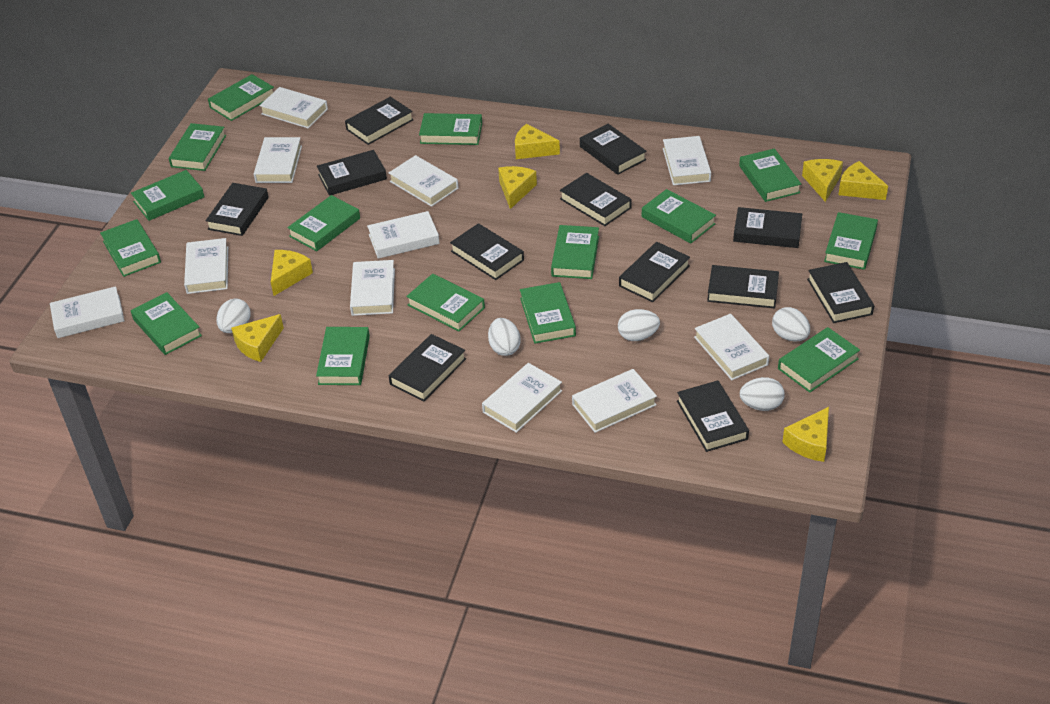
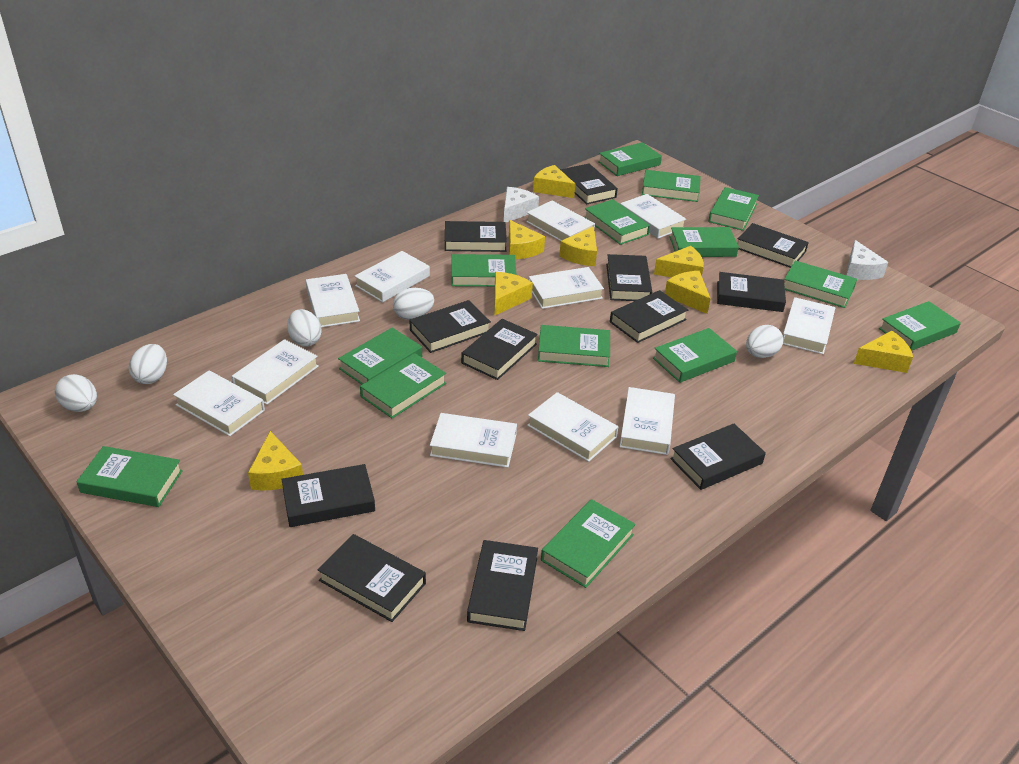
green book: [100,219,161,277] [131,170,204,221] [131,292,202,355] [169,123,226,171] [208,74,274,121] [287,195,360,251] [316,327,370,385] [406,274,485,331] [419,113,482,145] [520,282,576,344] [551,225,599,279] [642,189,716,243] [739,148,801,202] [778,327,860,393] [824,212,878,270] = 15 -> [76,446,183,507] [338,328,422,385] [360,353,446,418] [451,254,517,287] [538,325,610,367] [541,499,636,588] [584,199,650,245] [598,142,662,176] [642,170,701,202] [653,328,737,383] [670,227,739,257] [708,187,759,231] [784,260,857,308] [879,301,961,351] = 14
white cheese: none = 0 -> [504,187,539,222] [846,240,888,280] = 2
yellow cheese: [231,314,284,362] [271,250,313,296] [498,166,537,209] [515,124,560,159] [782,407,829,462] [802,159,843,202] [839,161,888,200] = 7 -> [248,431,303,490] [494,272,533,316] [509,220,545,259] [533,165,575,198] [559,226,597,266] [654,246,704,277] [665,271,711,314] [854,331,913,373] = 8

